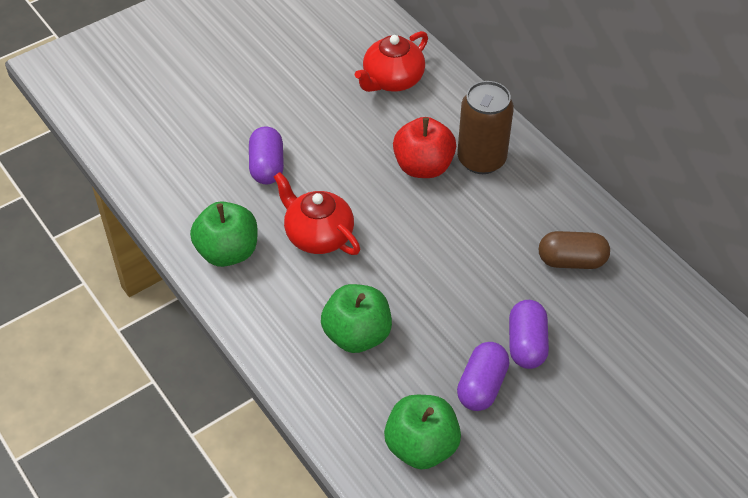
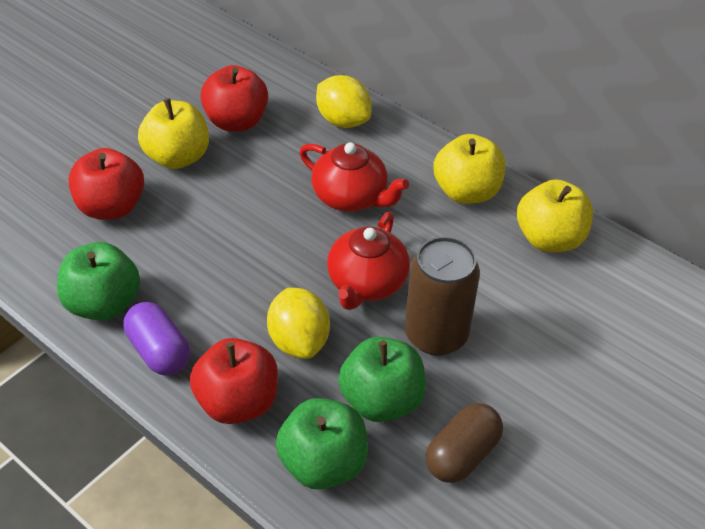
purple capsule: [249,126,284,184] [457,342,510,411] [509,300,549,369] = 3 -> [124,302,190,375] = 1
red apple: [393,117,456,178] = 1 -> [69,148,144,220] [190,338,278,424] [200,65,268,132] = 3
yellow apple: none = 0 -> [138,98,209,169] [433,134,505,204] [517,179,593,252] = 3
yellow lemon: none = 0 -> [267,288,330,359] [316,75,372,128] = 2

